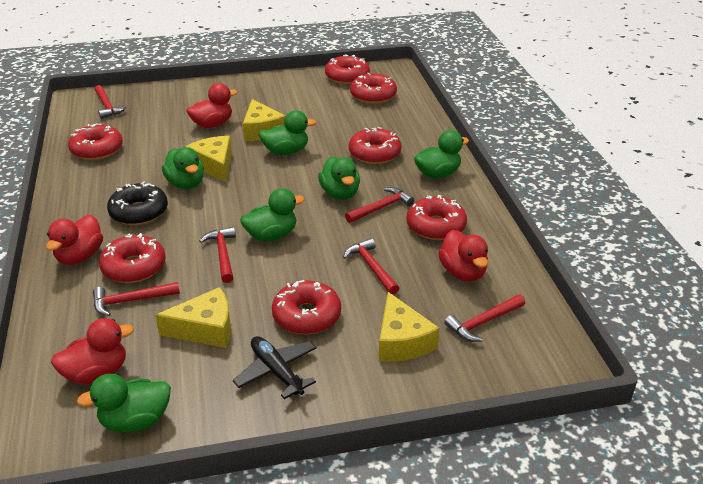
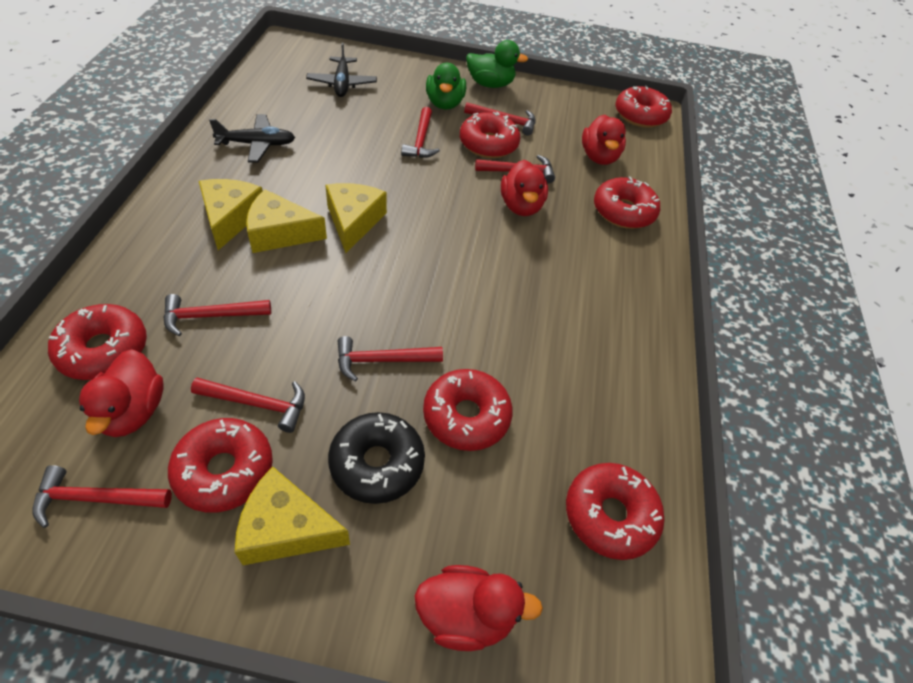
black plane: [233,336,316,399] = 1 -> [209,114,295,163] [306,42,377,97] = 2
green duck: [77,373,171,433] [162,147,204,189] [240,188,305,241] [259,110,316,155] [318,156,360,200] [414,130,469,179] = 6 -> [426,63,466,109] [466,40,528,88] = 2
red hammer: [93,282,180,316] [95,85,127,119] [199,227,236,283] [343,238,399,295] [345,187,414,223] [444,294,525,342] = 6 -> [32,465,172,528] [164,294,271,336] [191,378,305,433] [338,336,443,382] [401,107,440,158] [464,102,536,136] [475,155,555,183] = 7

